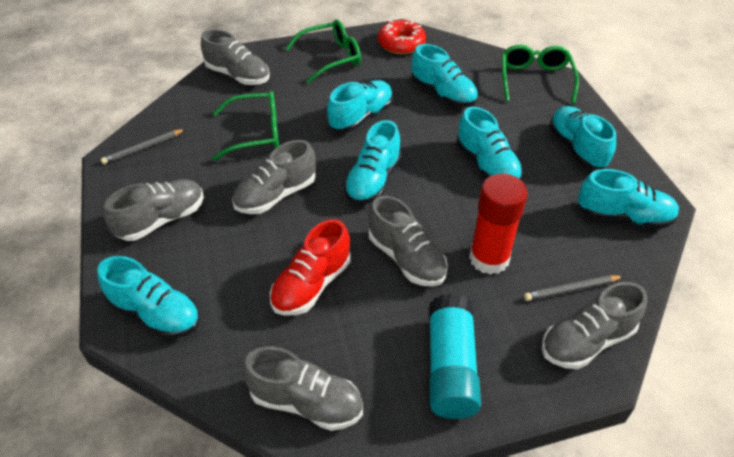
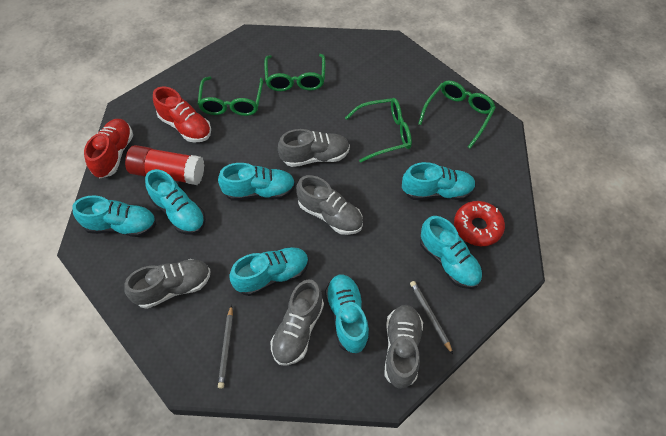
green glasses: [212,91,279,161] [285,19,361,83] [502,45,579,104] = 3 -> [198,76,263,116] [264,54,325,91] [345,98,412,163] [418,80,496,149] = 4
grey shoe: [104,179,204,241] [201,29,269,85] [232,140,316,214] [242,346,363,431] [368,196,448,287] [542,282,647,369] = 6 -> [124,259,211,309] [270,280,324,366] [278,129,350,167] [296,175,363,235] [385,305,423,389] = 5
red shoe: [270,219,351,316] = 1 -> [84,119,133,178] [153,86,211,143] = 2
turquoise glue stick: [429,294,481,419] = 1 -> none = 0

